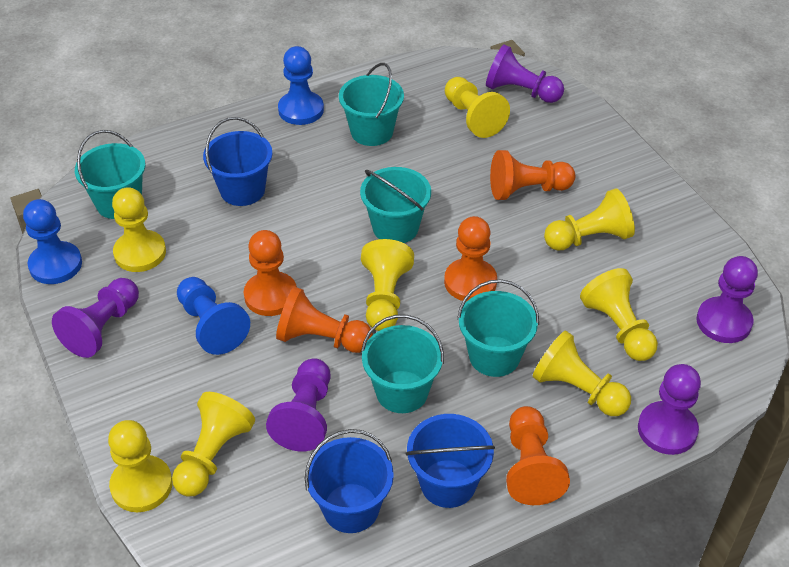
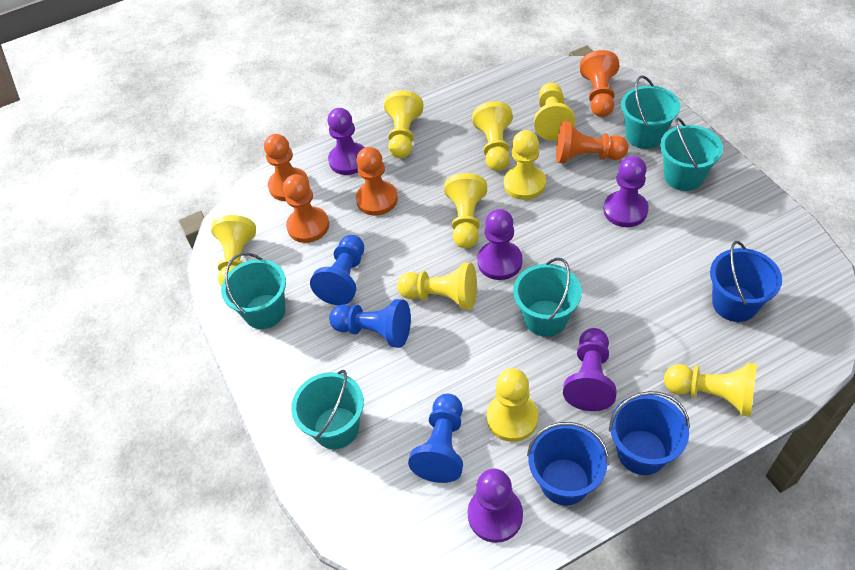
yellow pawn: [108,420,172,512] [112,187,166,272] [172,392,255,496] [361,239,414,331] [445,77,510,138] [533,330,631,416] [544,188,635,251] [580,268,658,361] = 8 -> [211,215,256,287] [384,90,424,158] [397,263,477,310] [444,173,487,248] [472,101,513,171] [487,368,538,442] [504,130,546,200] [534,83,575,141] [664,363,757,417] = 9

